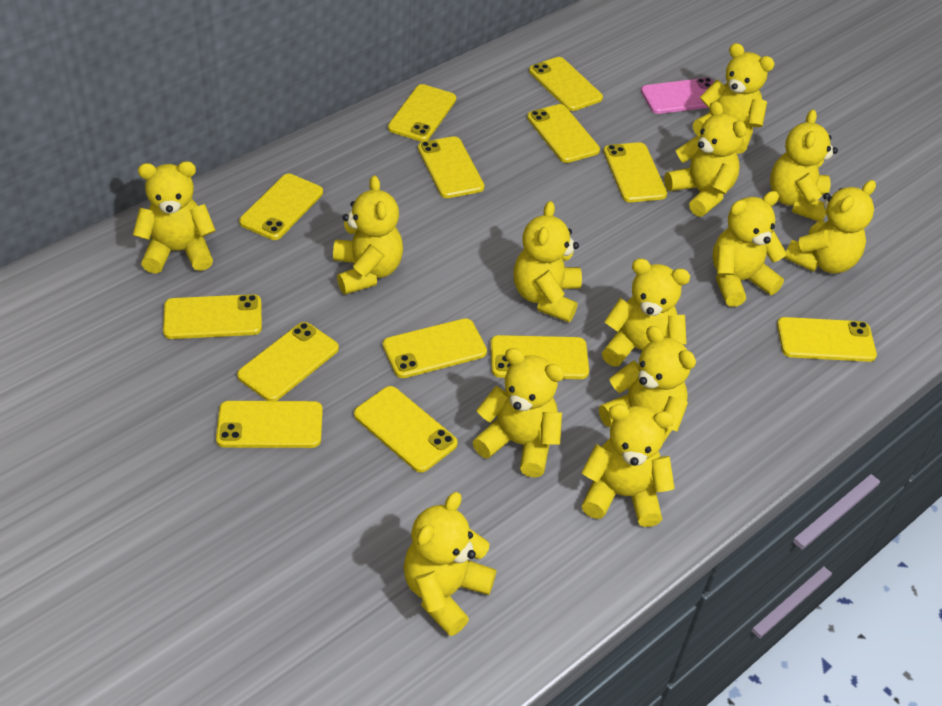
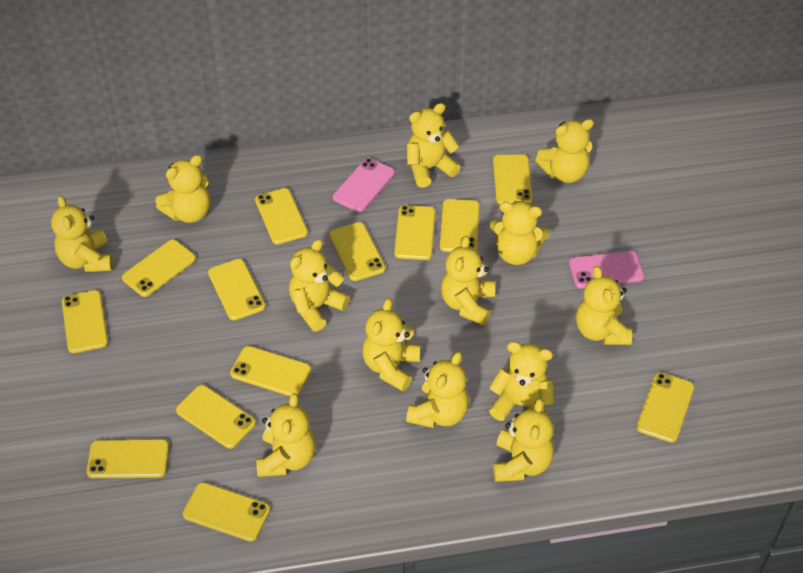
pink phone: [641,78,714,114] = 1 -> [333,158,395,212] [569,251,644,288] = 2

